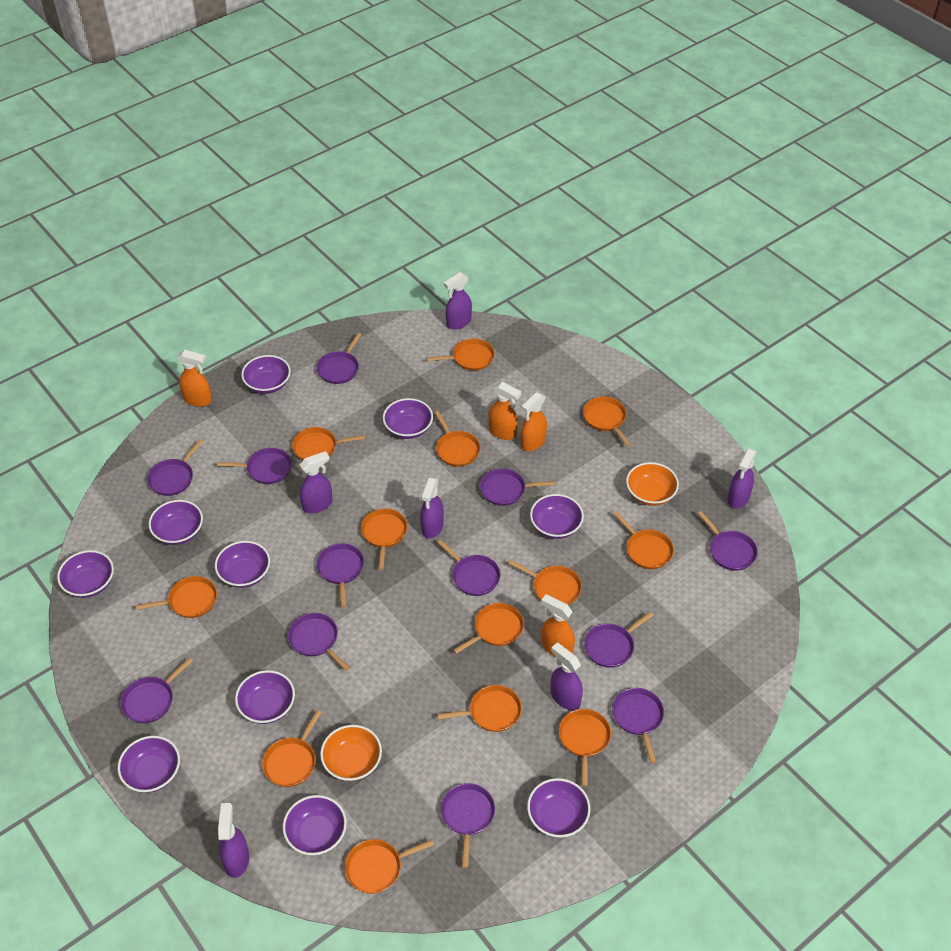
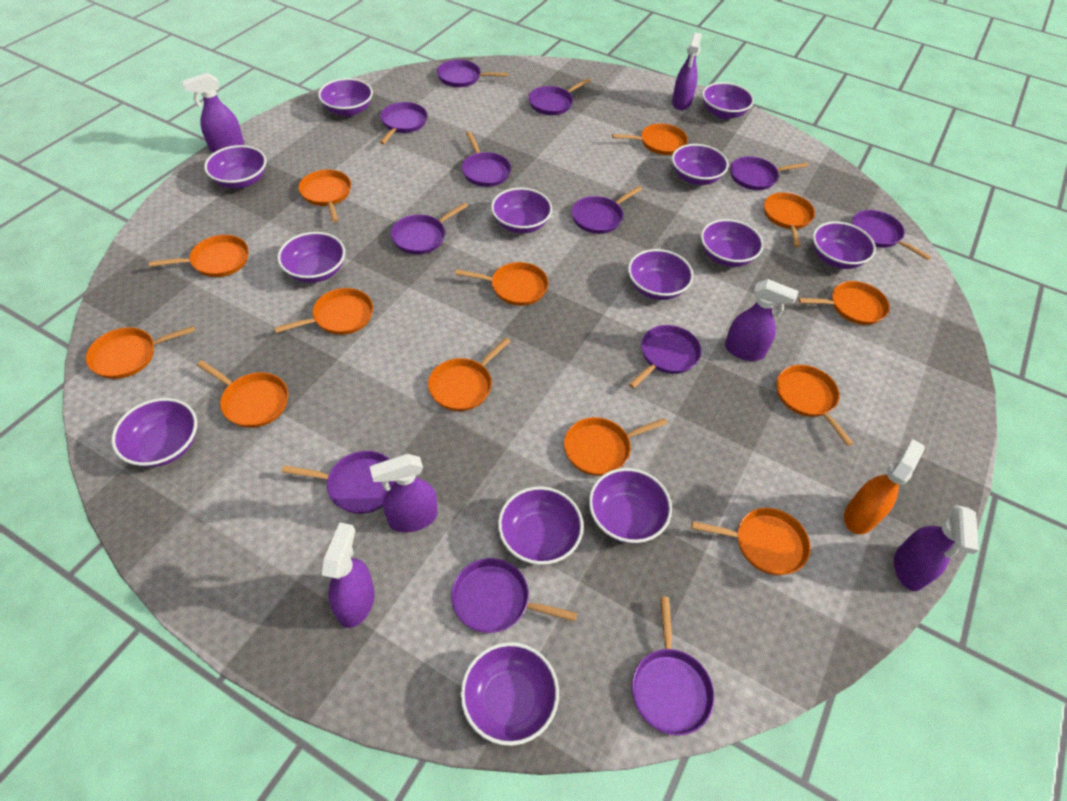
orange bowl: [320,725,382,781] [626,462,679,506] = 2 -> none = 0
orange spray bottle: [177,350,212,407] [488,382,521,440] [521,392,547,451] [541,594,575,657] = 4 -> [844,439,925,534] = 1
purple bowl: [57,550,114,598] [118,736,180,793] [149,500,203,545] [215,541,270,588] [235,670,295,724] [241,355,291,394] [283,795,347,855] [383,398,433,439] [527,778,590,838] [530,494,584,539] = 10 -> [111,398,197,467] [204,145,267,189] [277,232,345,283] [318,78,373,116] [460,642,559,746] [491,188,552,233] [498,486,584,565] [589,468,672,543] [628,249,693,300] [672,144,729,185] [701,219,764,267] [702,82,754,119] [813,221,876,269] = 13

